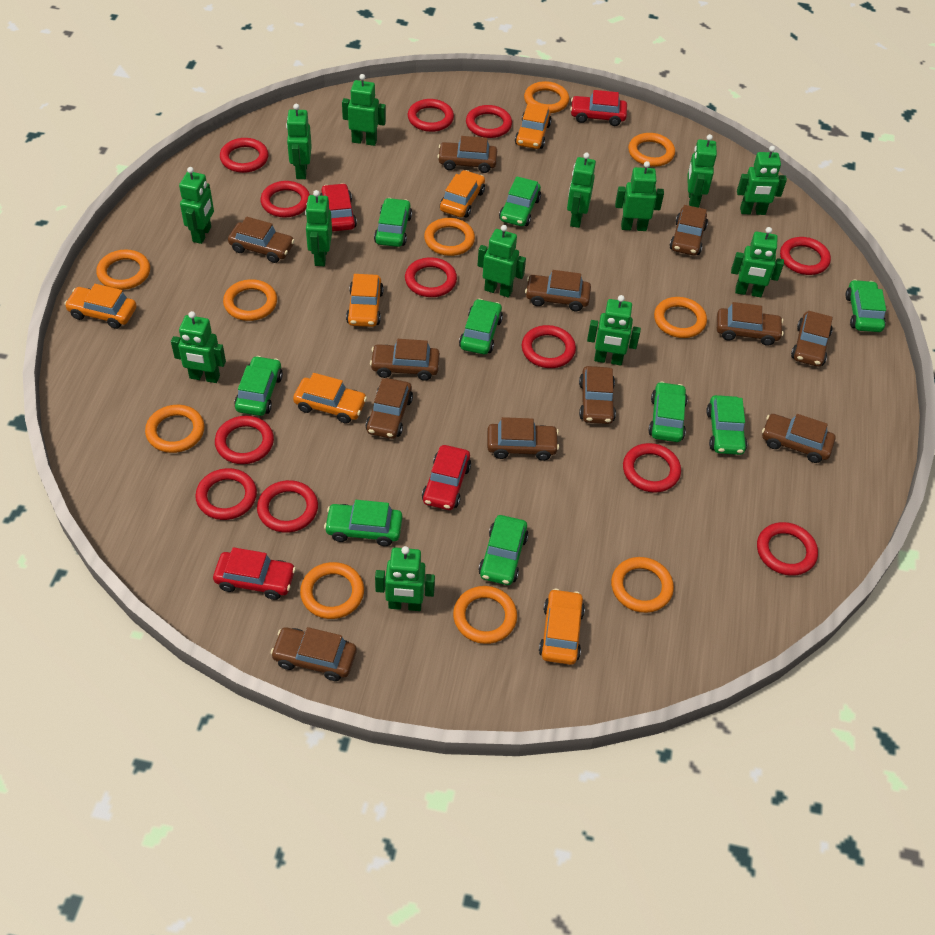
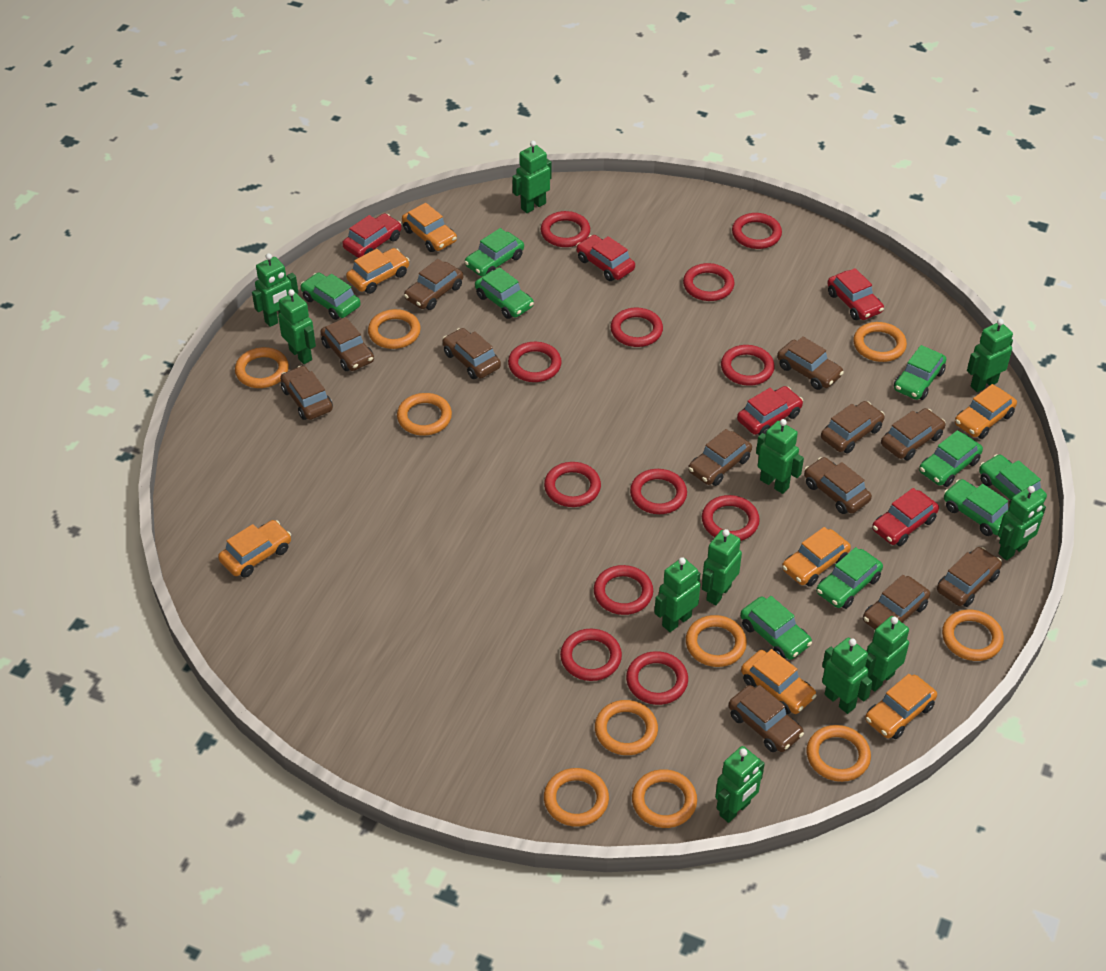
green robot: [171,311,226,383] [179,167,214,244] [286,104,312,179] [305,190,332,266] [342,74,386,146] [375,546,435,611] [477,225,526,298] [567,153,596,228] [587,295,641,365] [615,161,664,231] [687,134,717,208] [731,227,784,297] [737,146,787,215] = 13 -> [252,253,298,327] [278,289,316,364] [512,141,551,213] [654,557,701,632] [702,529,742,605] [715,746,765,823] [756,419,804,494] [822,638,873,714] [865,616,909,692] [967,319,1013,392] [998,486,1046,560] = 11
orange car: [64,284,137,329] [293,373,367,424] [346,274,384,327] [440,170,485,218] [515,103,552,149] [539,588,585,665] = 6 -> [218,520,291,578] [346,248,409,294] [402,203,457,252] [741,649,817,714] [782,527,851,587] [865,674,937,739] [955,384,1017,439] = 7
red car: [213,547,296,600] [320,183,357,232] [422,445,471,510] [570,90,627,126] = 4 -> [342,213,402,258] [576,235,635,281] [737,386,803,435] [827,268,884,320] [872,488,939,546] = 5

